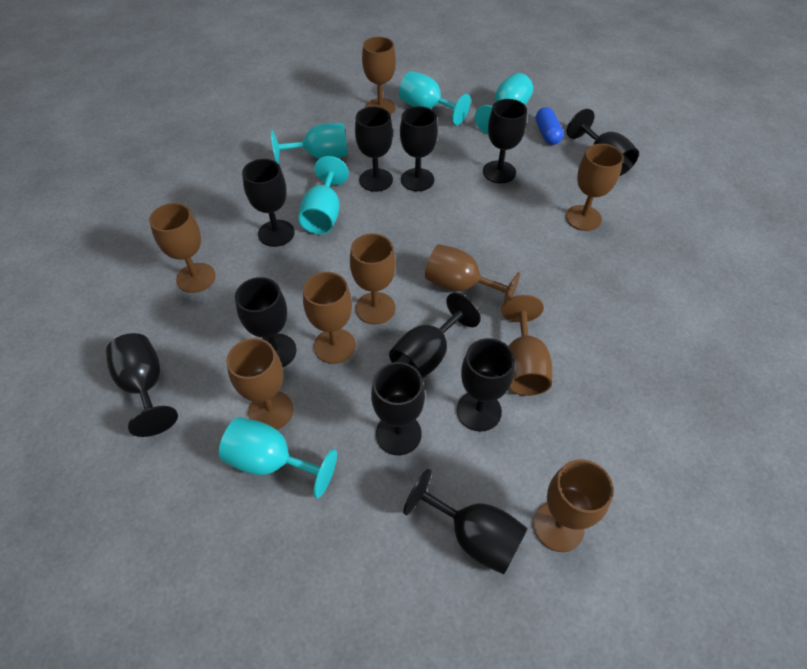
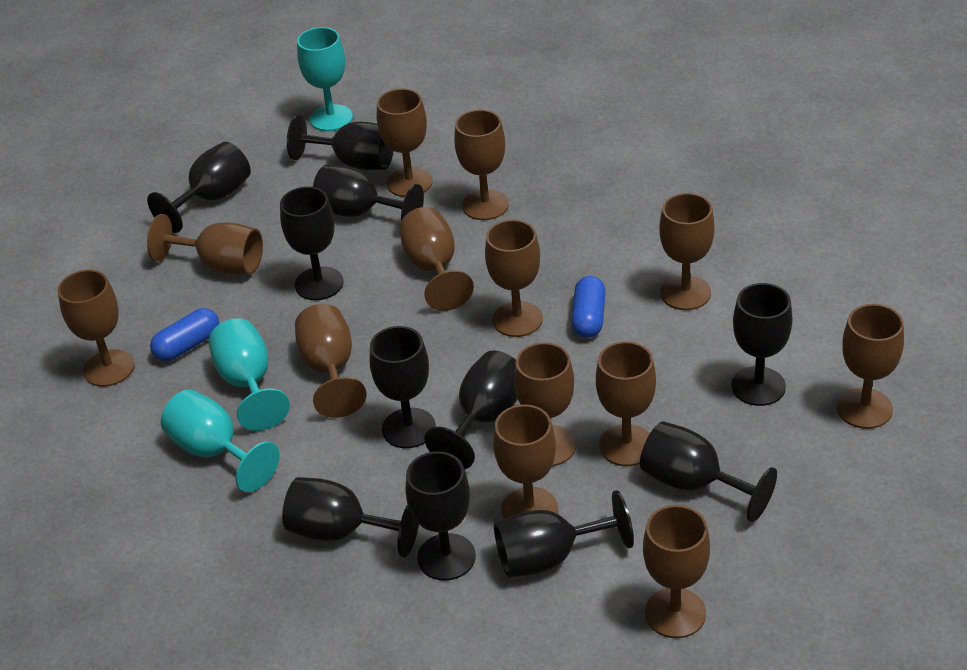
blue capsule: [536,107,564,145] = 1 -> [150,308,219,361] [571,276,606,338] = 2
brown goblet: [149,203,216,293] [226,338,294,430] [303,272,356,364] [350,233,396,325] [362,37,396,115] [425,244,520,302] [501,295,552,396] [533,459,614,552] [566,144,623,231] = 9 -> [58,270,135,387] [147,214,263,274] [295,304,367,418] [377,88,432,197] [399,207,474,311] [454,110,509,220] [485,220,543,337] [493,404,558,519] [514,342,576,466] [596,341,656,466] [643,505,710,638] [659,193,714,310] [837,304,904,429] = 13
turquoise goblet: [219,417,337,499] [271,123,348,164] [298,156,349,234] [399,71,471,126] [475,73,533,134] = 5 -> [161,390,280,492] [208,318,290,431] [297,27,353,131] = 3

